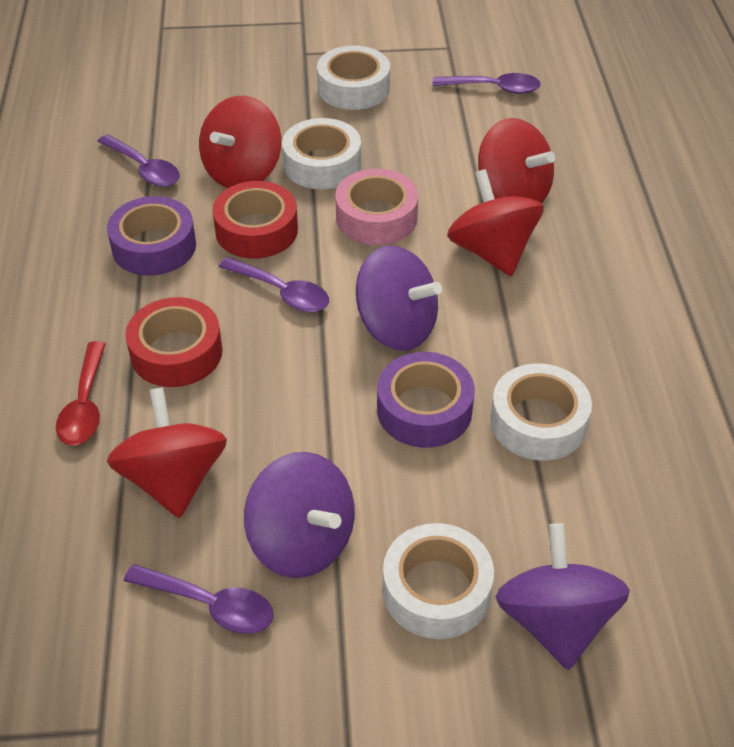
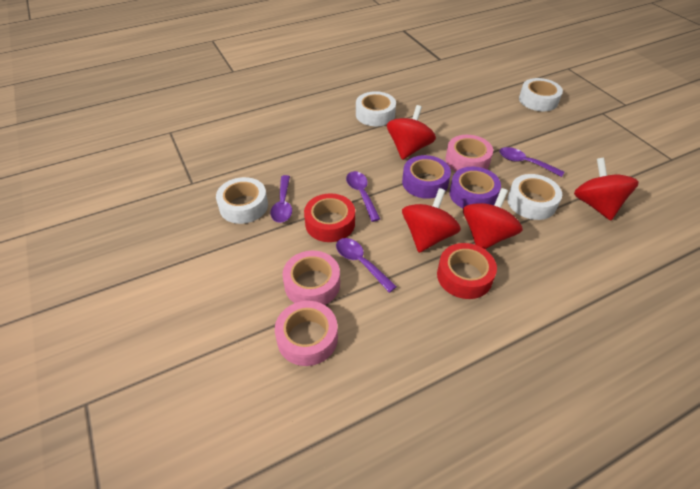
pink tape: [336,169,418,245] = 1 -> [275,301,338,366] [283,251,340,305] [445,135,493,172] = 3
purple spinning top: [244,452,355,578] [356,245,442,351] [496,523,630,670] = 3 -> none = 0
red spoon: [56,341,106,446] = 1 -> none = 0

